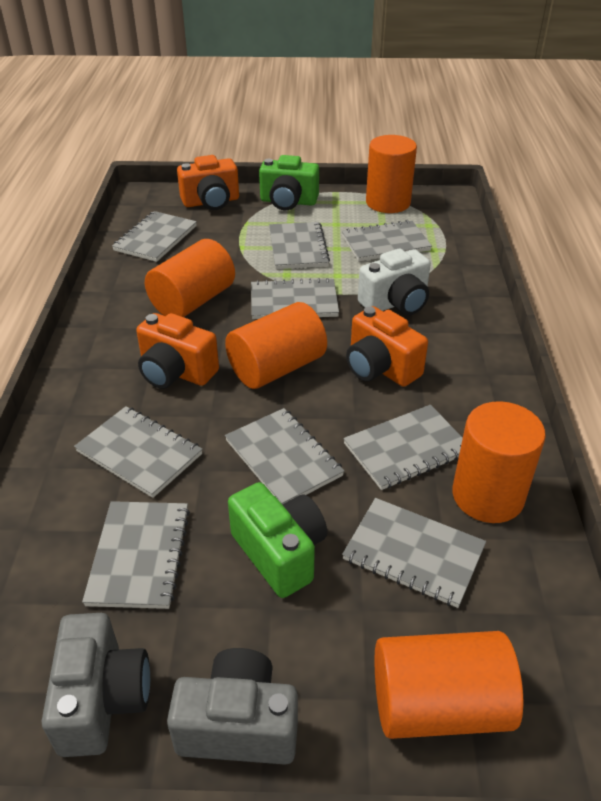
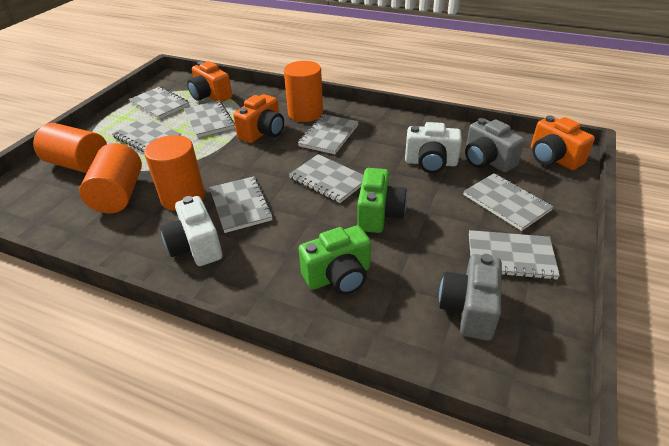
grey notebook: [74,406,202,498] [82,501,190,609] [112,211,197,262] [225,408,344,504] [251,278,339,319] [269,222,330,269] [342,220,432,261] [342,498,486,608] [343,405,463,490] = 9 -> [112,117,181,152] [129,87,189,119] [184,101,235,138] [209,176,273,233] [289,154,363,203] [298,114,359,154] [463,173,554,231] [469,230,560,280] = 8
orange cylinder: [145,239,235,317] [225,302,327,389] [366,135,417,213] [375,631,523,739] [452,401,546,523] = 5 -> [33,123,107,173] [79,143,142,213] [144,135,205,211] [284,61,323,122] = 4
white camera: [358,248,431,315] = 1 -> [160,196,222,266] [405,122,462,173] = 2

